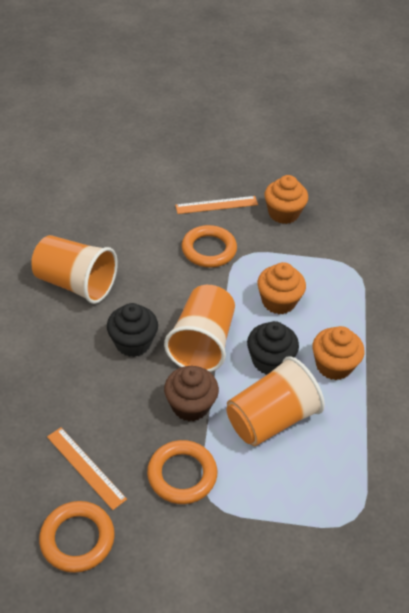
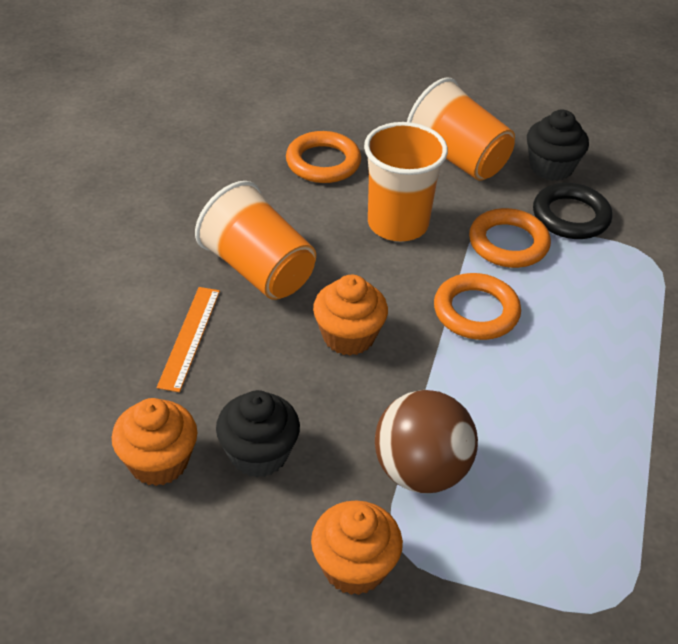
black ring: none = 0 -> [533,183,612,239] = 1
brown ball: none = 0 -> [375,390,478,493] = 1
brown cupcake: [164,366,219,421] = 1 -> none = 0
orange ruler: [47,427,127,510] [175,196,258,214] = 2 -> [157,287,220,392] = 1

